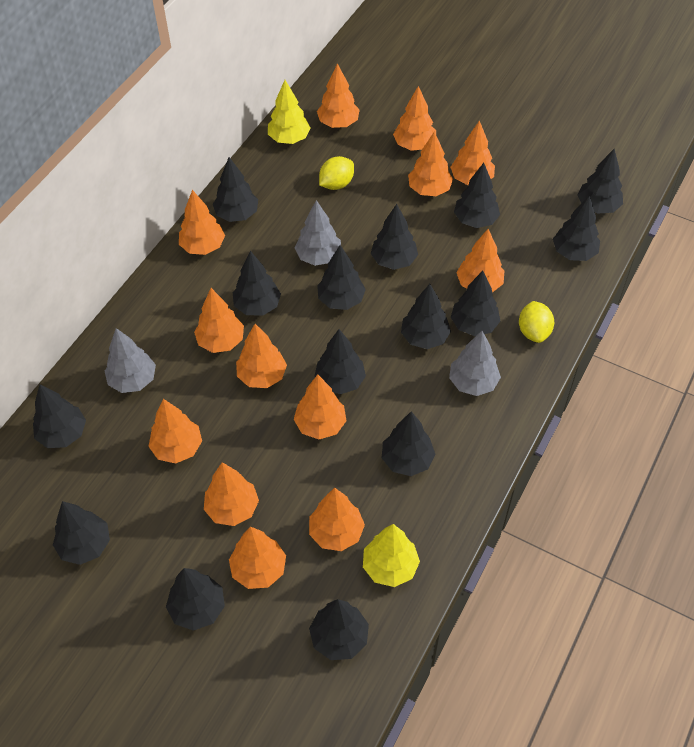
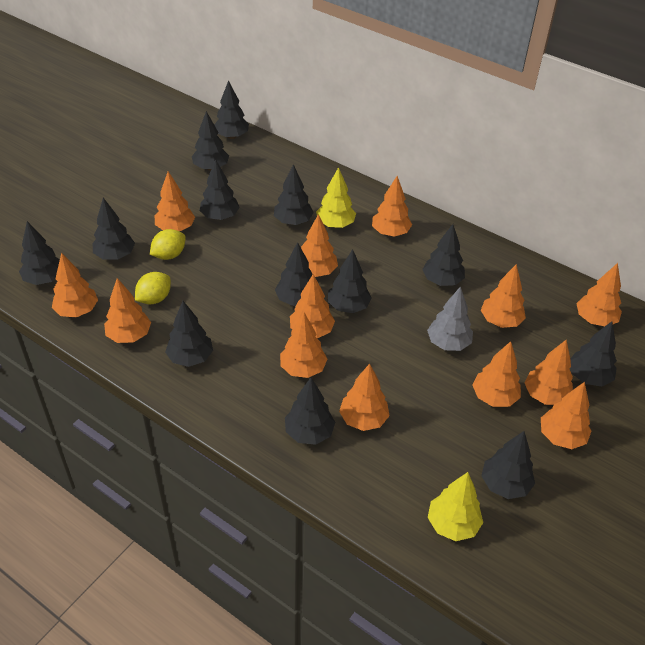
black tree: [33,384,86,448] [53,501,110,565] [166,568,225,631] [213,157,258,222] [233,251,281,316] [309,599,369,660] [314,329,366,394] [317,245,366,310] [371,204,418,270] [382,411,435,476] [401,284,451,349] [451,271,500,336] [454,163,500,228] [553,196,600,261] [577,149,623,214] = 15 -> [19,221,60,285] [93,198,135,260] [165,301,213,367] [192,111,229,171] [199,159,240,220] [214,80,249,139] [274,164,314,225] [275,242,313,306] [285,377,335,445] [328,249,372,313] [422,224,465,286] [481,431,535,499] [570,321,617,387] = 13
grey tree: [105,328,156,393] [295,200,341,266] [449,331,501,396] = 3 -> [427,286,473,351] = 1

